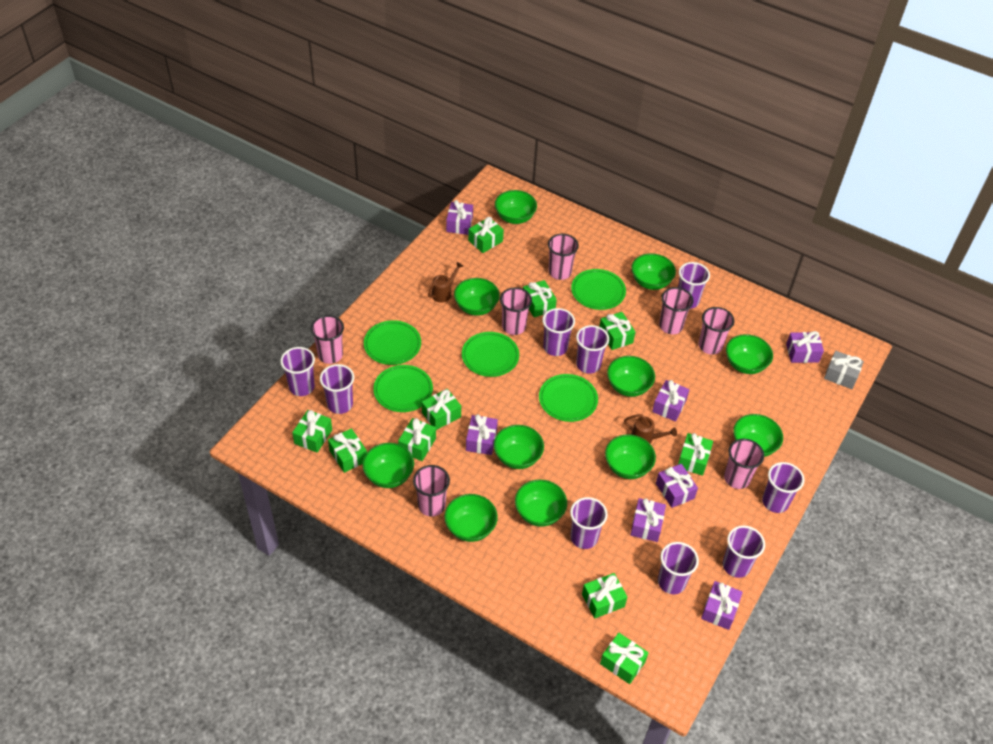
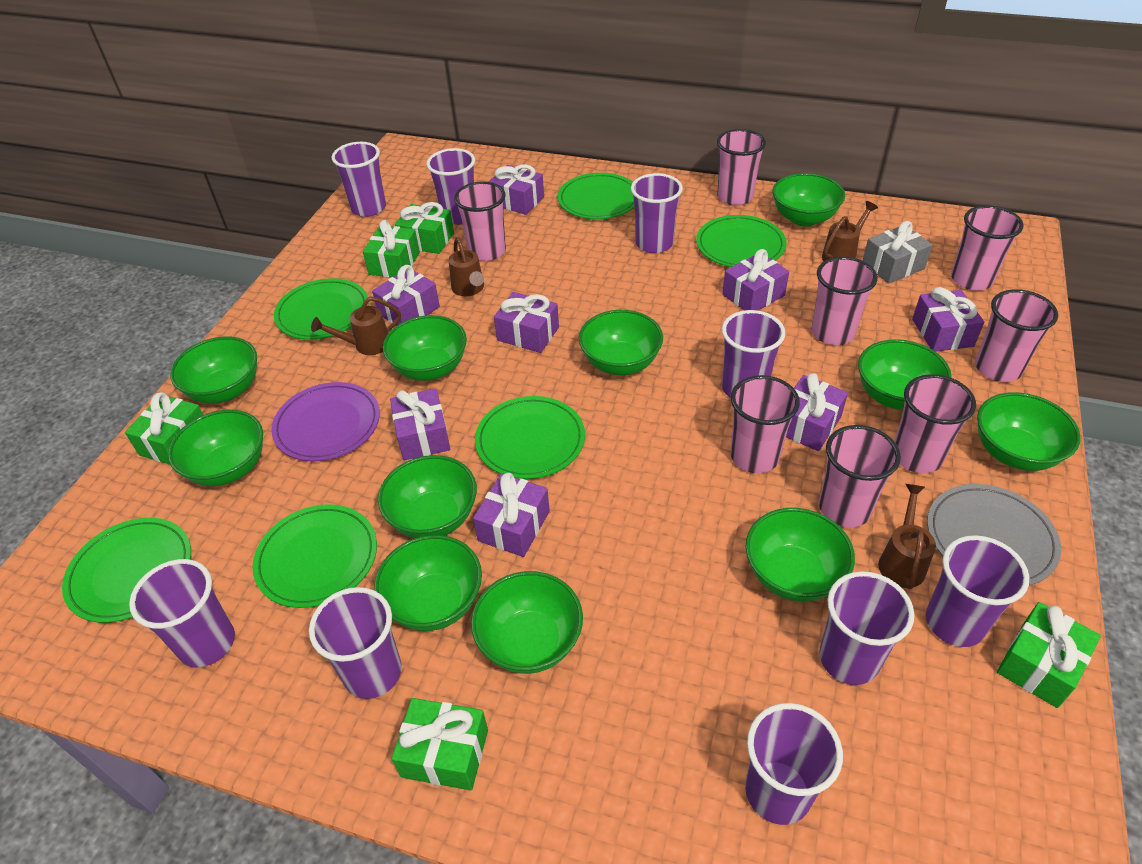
brown watering can: [428,262,463,303] [624,414,677,443] = 2 -> [311,296,401,355] [449,237,484,296] [822,201,878,261] [878,484,936,590] = 4
green gift: [292,410,332,453] [328,428,367,473] [398,418,436,461] [422,389,461,430] [468,217,504,253] [523,280,557,317] [582,573,627,618] [599,312,635,350] [600,633,649,684] [678,433,713,476] = 10 -> [125,392,203,465] [363,220,420,277] [392,698,488,791] [395,202,454,254] [997,602,1101,708] = 5
green plate: [364,320,421,365] [373,365,433,412] [462,332,519,377] [539,374,598,422] [571,269,626,310] = 5 -> [62,518,191,623] [253,504,377,608] [274,278,369,340] [475,396,585,479] [558,173,635,219] [696,215,786,267] = 6
grey plate: none = 0 -> [927,484,1061,586] = 1
pink cup: [310,315,344,364] [413,465,450,517] [500,287,532,335] [548,234,579,280] [659,287,694,334] [698,307,734,355] [724,439,764,489] = 7 -> [454,181,506,261] [717,129,766,206] [730,375,800,473] [811,257,878,345] [819,425,901,528] [894,374,976,473] [951,205,1024,291] [975,289,1058,382] = 8
purple gift: [446,200,473,235] [466,414,498,455] [630,498,666,542] [652,380,690,422] [656,464,698,508] [701,581,743,630] [786,331,824,363] = 7 -> [372,265,440,326] [390,388,450,461] [473,472,550,557] [489,164,544,215] [494,292,559,353] [722,249,789,311] [786,373,848,451] [912,287,984,352] = 8
purple plate: none = 0 -> [271,382,380,461] = 1

